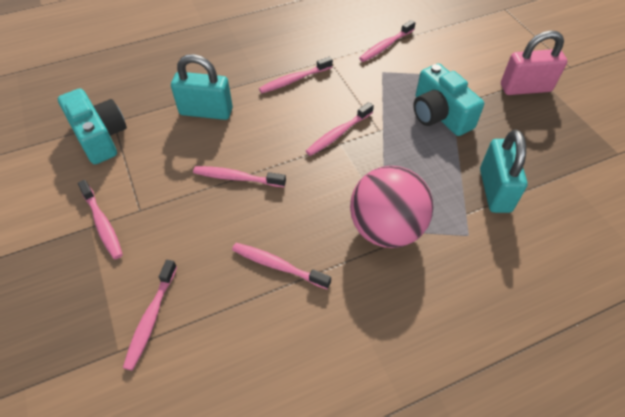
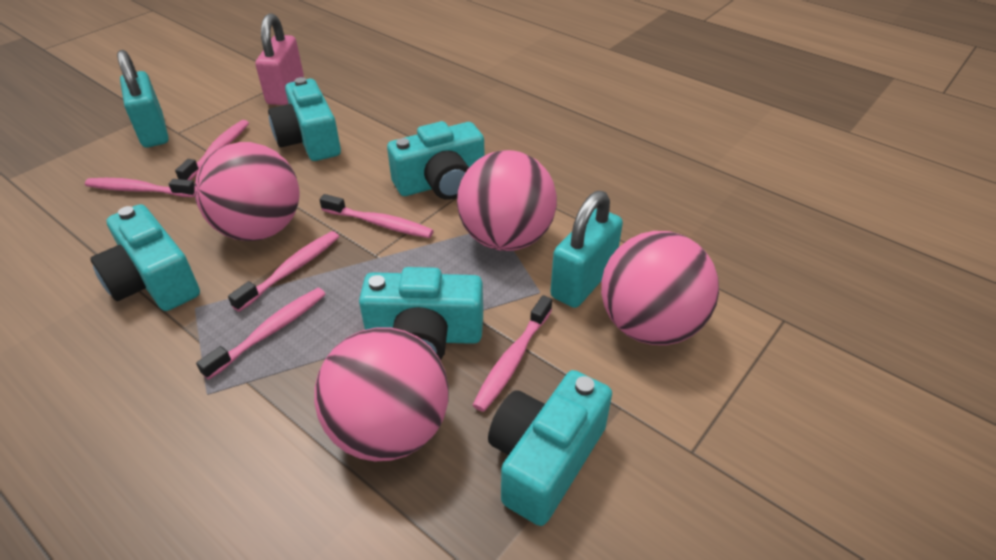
pink ball: [350,166,433,248] = 1 -> [195,142,299,241] [314,328,449,461] [457,150,557,251] [601,231,719,345] = 4
pink toothbrush: [78,180,123,259] [123,260,177,371] [193,166,286,187] [232,243,331,289] [259,57,333,93] [306,102,374,156] [359,20,416,62] = 7 -> [85,178,195,197] [175,120,249,180] [196,288,326,380] [228,231,339,312] [319,194,434,238] [473,295,552,412] = 6
turquoise camera: [58,89,127,164] [413,63,484,136] = 2 -> [90,204,200,311] [268,77,341,161] [359,267,483,360] [387,121,484,200] [488,370,612,526] = 5

